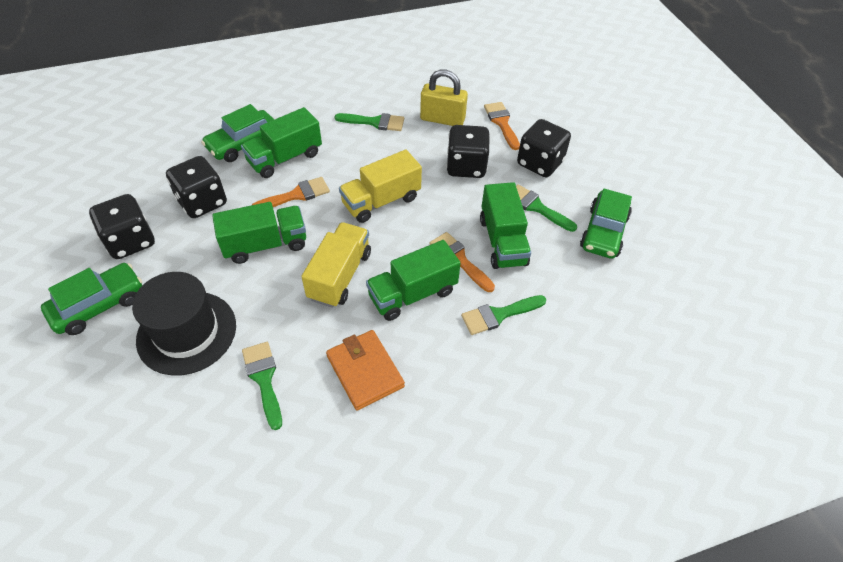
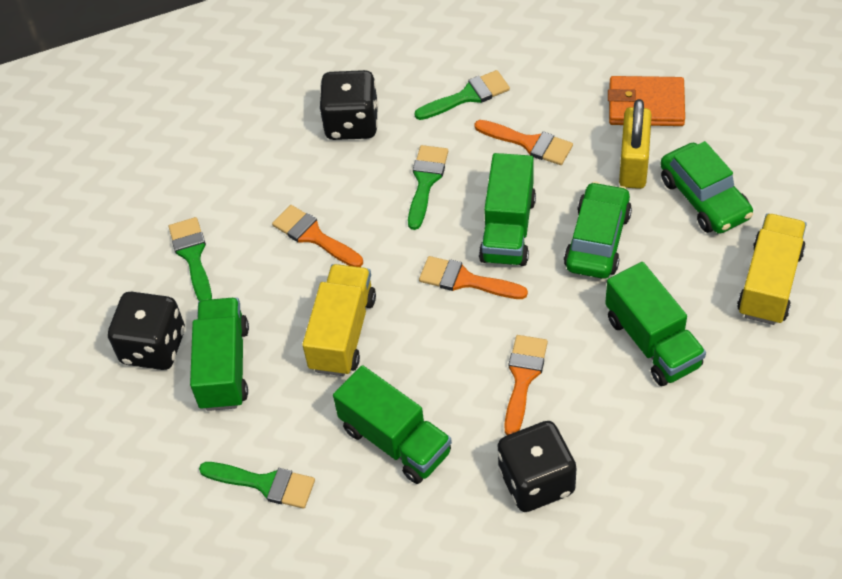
black dice: [89,194,155,259] [166,156,227,218] [446,125,490,178] [517,119,571,177] = 4 -> [108,292,185,370] [320,70,378,140] [498,421,576,512] = 3
black hat: [132,272,236,376] = 1 -> none = 0
green car: [41,263,142,335] [201,104,275,162] [580,189,632,259] = 3 -> [564,182,632,279] [660,141,753,234] = 2
orange brush: [252,177,330,207] [429,232,495,292] [484,102,520,150] = 3 -> [272,205,363,267] [419,256,528,299] [474,120,573,165] [504,335,548,435] = 4

